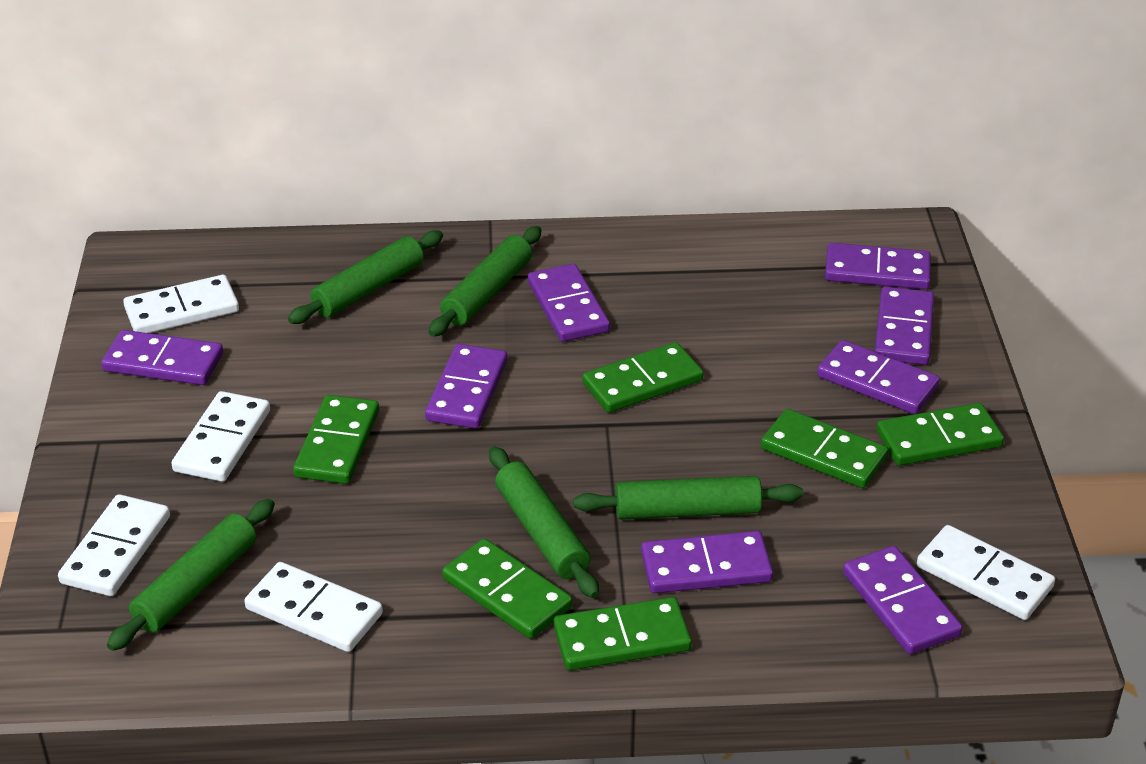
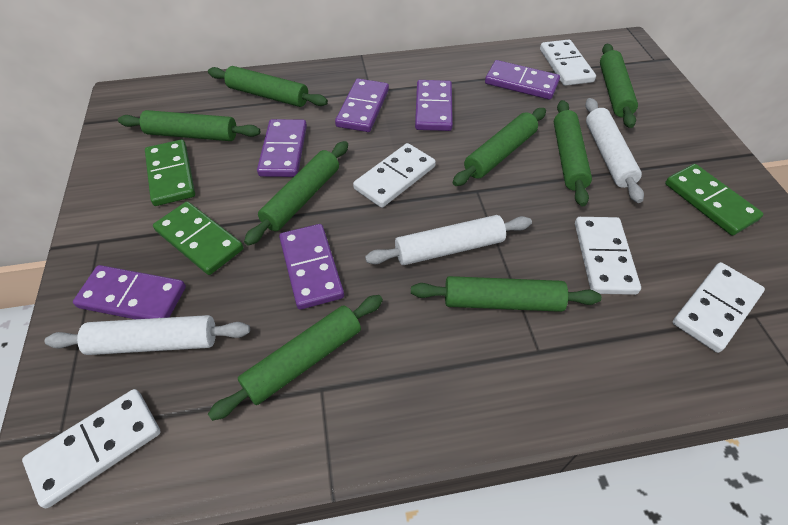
green domino: [293,395,379,484] [442,539,573,639] [553,597,692,670] [582,342,704,413] [761,409,889,488] [876,403,1004,466] = 6 -> [145,140,195,206] [153,201,243,275] [665,164,763,236] = 3
green rolling pin: [107,499,275,651] [288,230,443,324] [429,226,542,337] [489,446,599,598] [573,476,803,520] = 5 -> [118,110,260,141] [208,66,328,107] [208,295,383,421] [244,141,348,246] [411,276,602,312] [453,108,546,186] [554,100,592,207] [600,44,638,128] = 8
purple domino: [101,330,223,385] [425,344,507,429] [528,264,610,342] [641,531,773,593] [817,340,940,414] [825,243,931,289] [843,546,963,654] [875,287,934,365] = 8 -> [73,265,186,319] [257,119,307,177] [279,224,344,310] [335,78,389,132] [415,80,453,131] [485,60,560,100] = 6
white rolling pin: none = 0 -> [44,315,250,355] [365,215,532,265] [585,98,644,203] = 3

